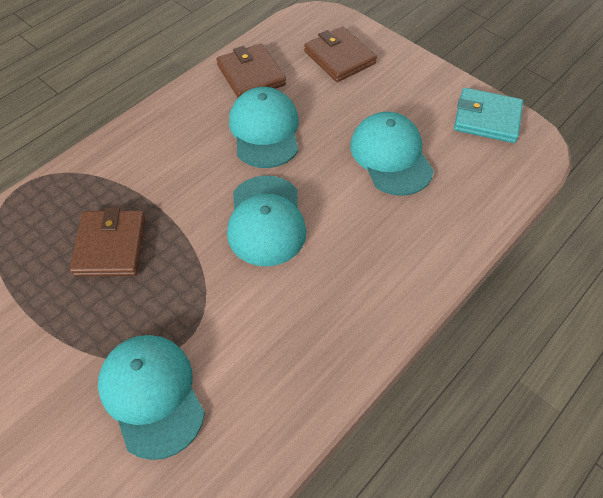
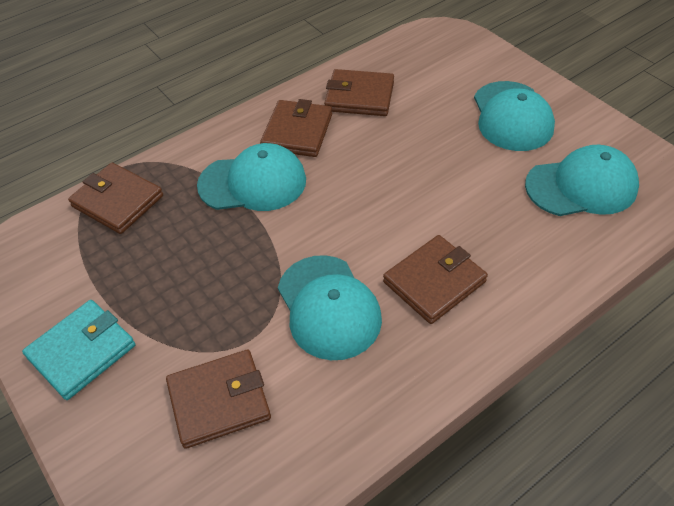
brown wallet: [70,207,146,277] [217,44,286,98] [304,26,377,82] = 3 -> [68,163,163,234] [166,350,271,449] [260,99,332,157] [324,69,394,116] [383,235,488,324] = 5

